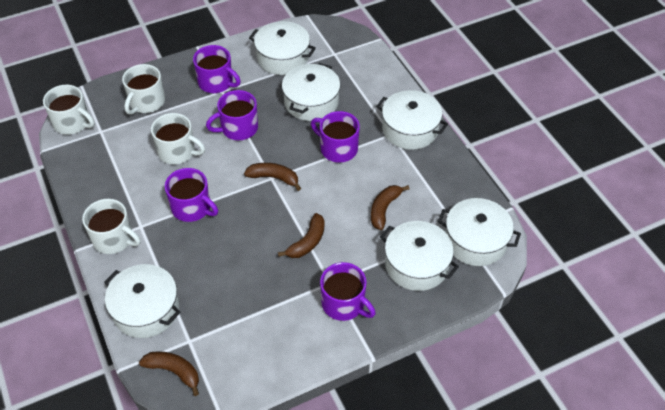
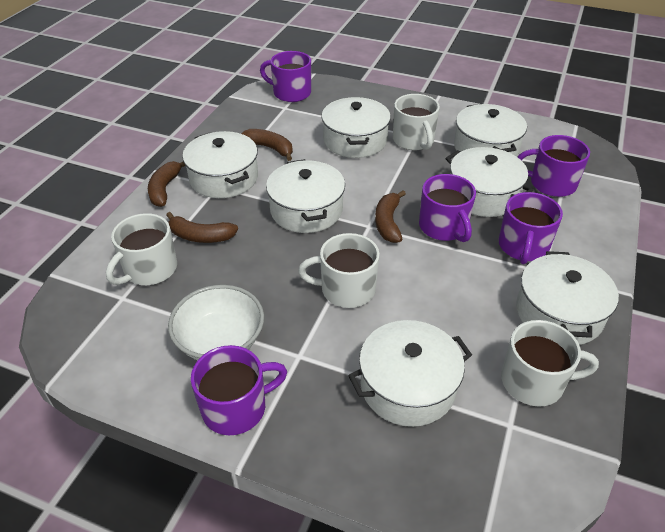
white bowl: none = 0 -> [168,285,264,360] = 1
white pot: [104,264,180,338] [249,21,316,75] [282,63,341,121] [376,90,448,150] [380,221,459,291] [438,198,521,266] = 6 -> [182,131,258,198] [266,159,345,233] [321,97,391,158] [348,320,472,427] [446,147,533,217] [454,104,527,157] [516,251,619,345] = 7

